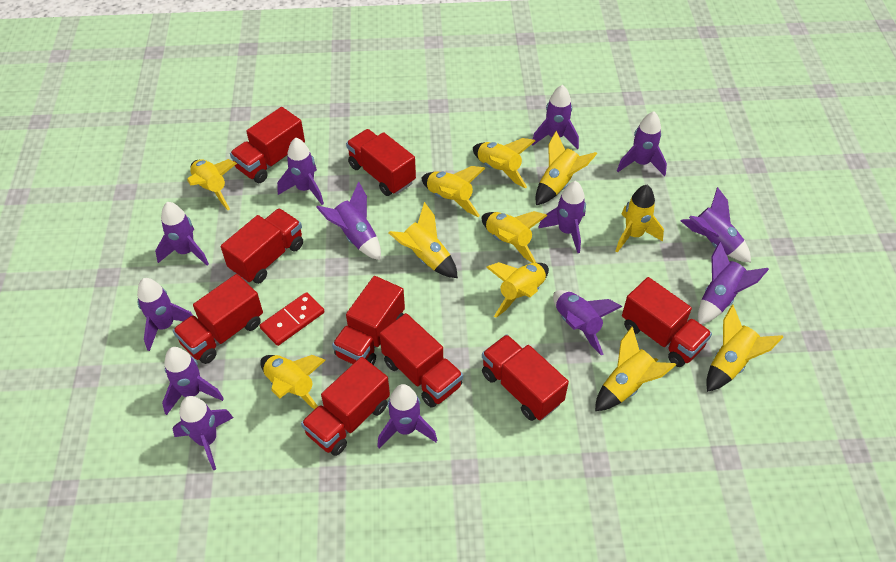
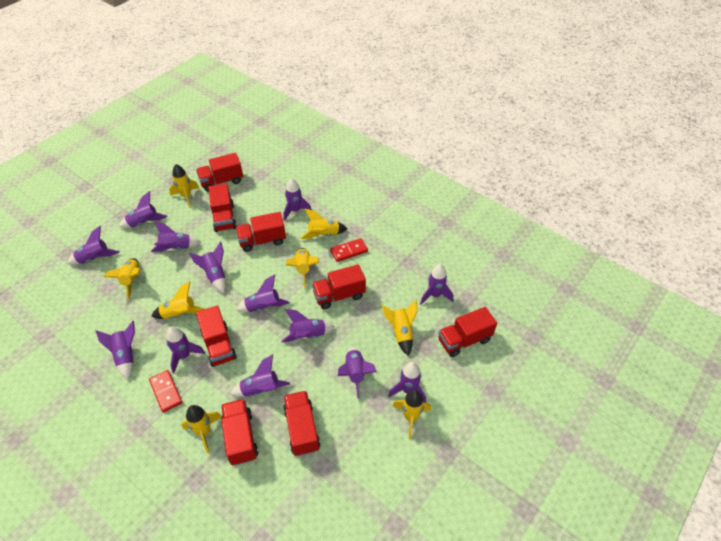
red domino: [260,292,324,346] = 1 -> [149,370,182,413] [330,238,368,262] = 2
red truck: [173,274,263,364] [221,208,303,284] [230,107,305,183] [301,357,390,456] [332,276,405,365] [346,129,416,196] [380,313,463,408] [482,334,569,421] [622,277,712,367] = 9 -> [196,153,243,192] [196,306,237,367] [208,183,237,232] [221,399,258,465] [236,212,286,252] [283,391,320,456] [312,264,366,309] [438,307,497,357] = 8
yellow rocket: [187,159,237,210] [260,355,326,409] [388,202,458,278] [421,166,485,217] [473,138,535,189] [482,211,548,263] [486,262,549,318] [536,131,597,205] [595,327,676,411] [616,185,664,253] [706,305,783,392] = 11 -> [103,258,140,300] [151,281,204,319] [169,164,199,208] [181,405,222,453] [285,248,319,288] [300,209,347,239] [381,300,418,356] [393,390,431,439] = 8

